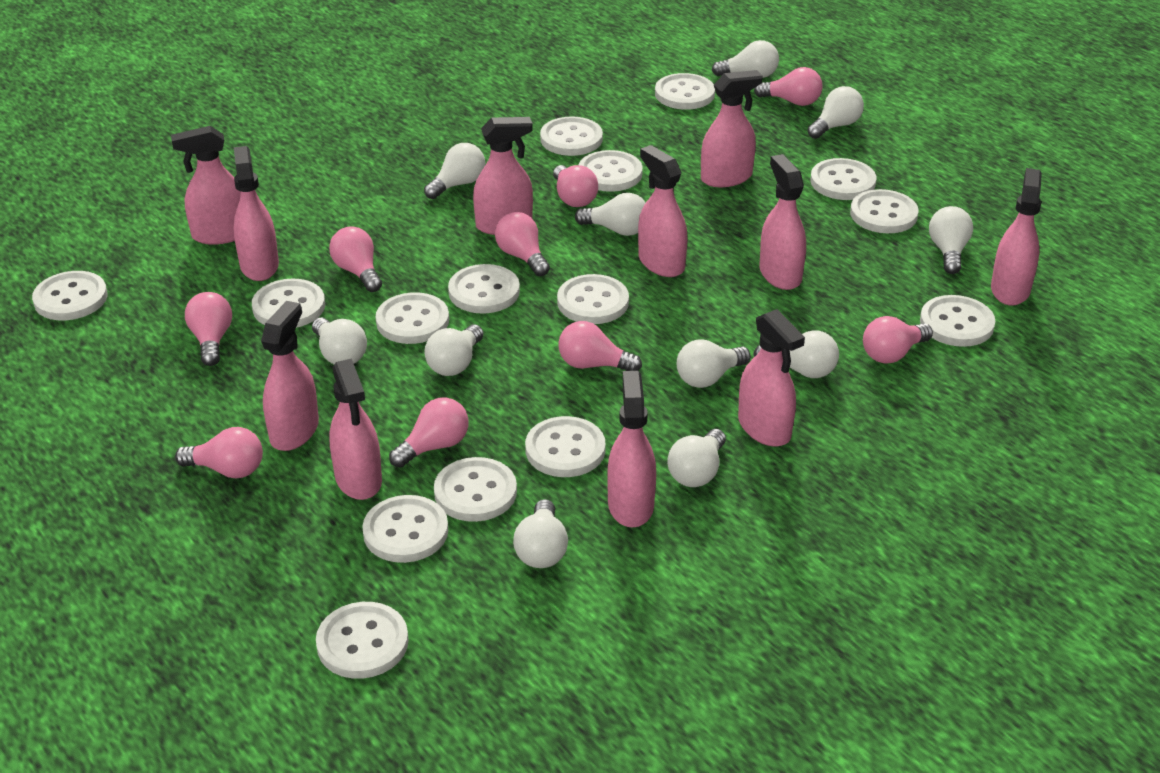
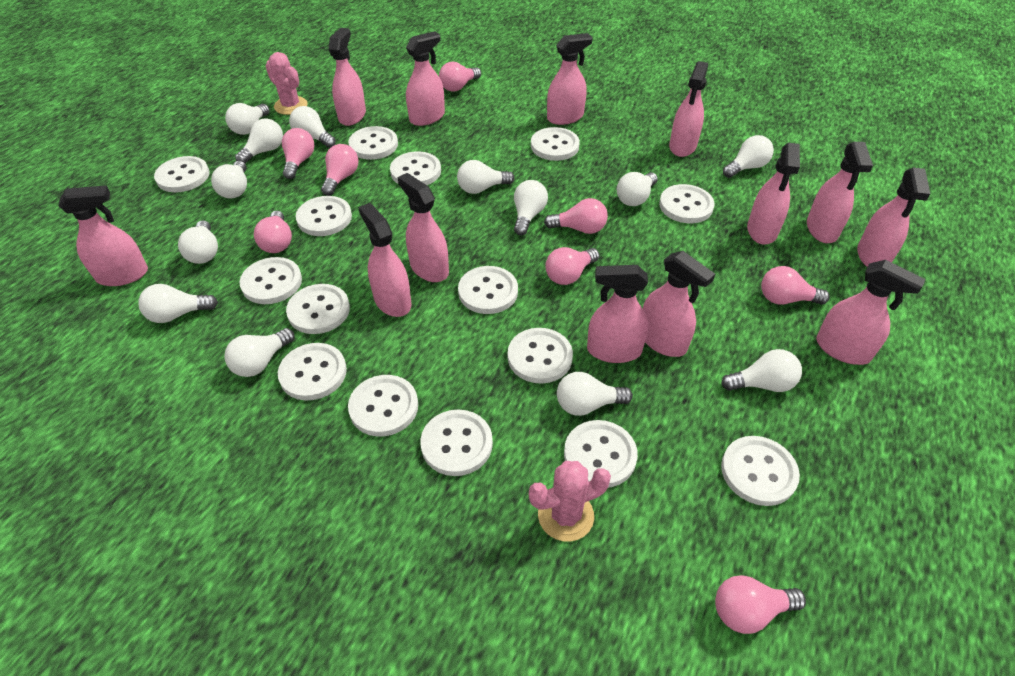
pink cactus: none = 0 -> [266,52,308,115] [529,461,611,542] = 2
pink light bulb: [175,427,263,478] [185,292,232,366] [329,226,382,292] [389,397,469,468] [495,212,550,276] [553,165,598,207] [558,321,642,371] [754,67,823,106] [863,316,933,363] = 9 -> [254,211,292,253] [282,128,315,179] [321,144,358,196] [439,62,481,92] [544,198,608,234] [545,247,599,285] [715,575,806,634] [761,266,830,305] = 8
pink spray bottle: [171,126,240,245] [233,146,279,281] [261,301,319,451] [329,359,382,500] [473,117,533,235] [607,371,656,528] [638,145,688,277] [701,70,762,187] [738,309,805,447] [760,154,806,290] [991,168,1042,306] = 11 -> [59,185,148,286] [328,28,366,126] [358,203,412,317] [398,173,449,282] [406,31,445,126] [547,33,593,125] [587,265,649,363] [643,251,715,357] [669,61,708,157] [747,143,800,245] [807,142,873,243] [816,260,926,365] [857,168,930,267] = 13
white light bulb: [312,317,367,364] [424,143,485,199] [424,324,483,376] [513,499,568,568] [575,193,646,236] [667,429,726,487] [677,339,751,388] [712,40,779,78] [753,330,839,378] [808,86,864,139] [929,206,973,274] = 11 -> [138,284,218,323] [178,221,218,264] [211,161,247,199] [224,328,294,377] [225,103,269,135] [235,118,283,164] [289,106,336,148] [457,160,514,194] [514,180,548,235] [557,372,633,416] [617,172,658,206] [721,349,802,392] [723,135,774,178] = 13

